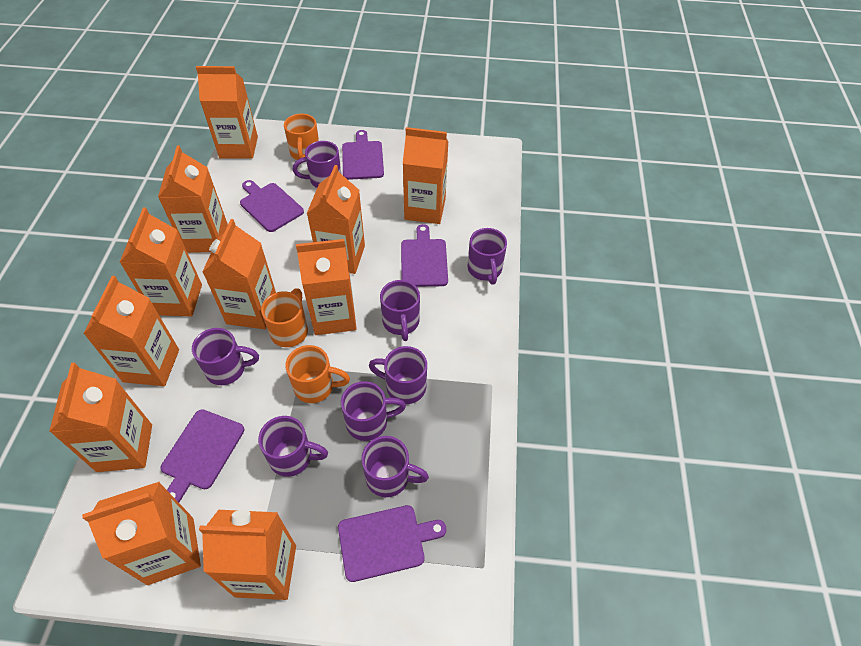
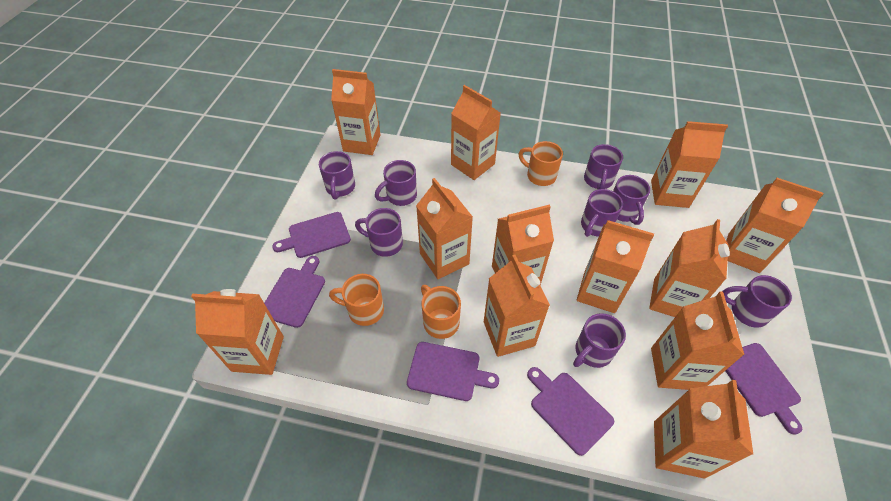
orange carton: [49,363,152,472] [82,482,201,585] [83,276,179,386] [119,207,202,316] [158,145,228,253] [196,66,258,159] [199,510,296,600] [202,219,276,329] [296,239,357,335] [307,165,365,274] [403,127,448,224] = 11 -> [191,289,284,375] [331,69,380,155] [416,178,473,279] [451,85,501,180] [484,255,550,357] [492,205,554,286] [577,220,654,313] [649,219,730,317] [651,121,728,208] [651,291,744,390] [654,380,754,478] [727,178,823,273] = 12

